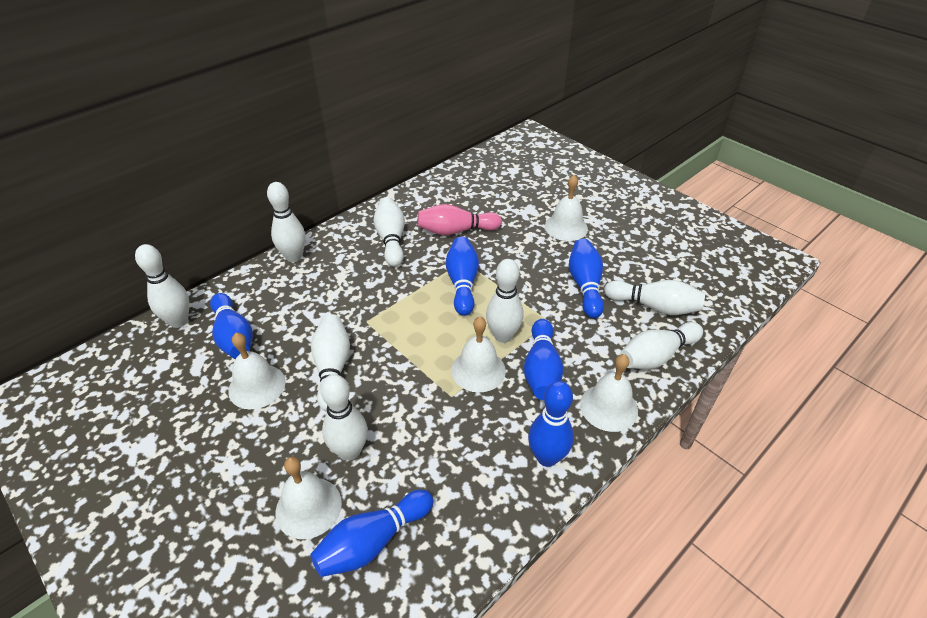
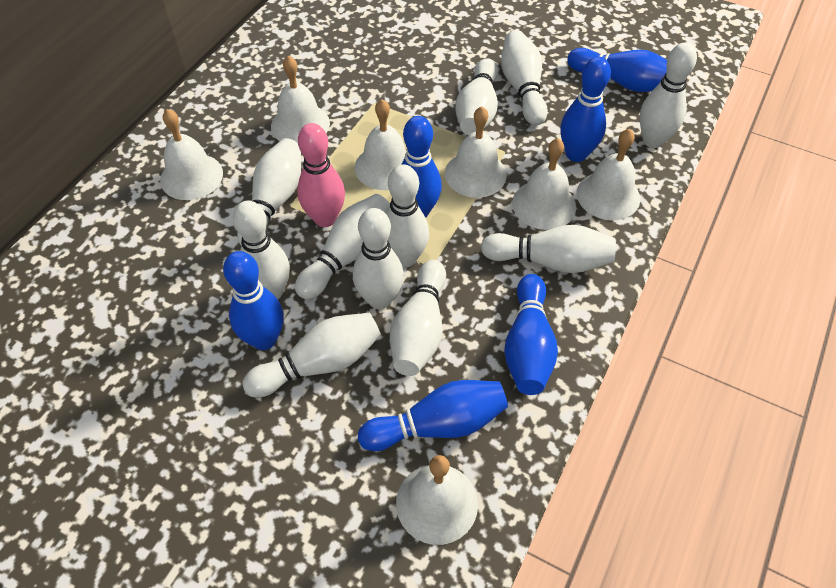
white bell: [228,333,286,409] [276,457,342,539] [451,317,506,393] [545,175,588,241] [580,354,638,432] = 5 -> [160,109,223,200] [271,56,330,143] [355,99,407,190] [396,455,478,545] [445,107,507,198] [512,138,576,230] [577,129,640,220] = 7
white bowling pin: [135,244,189,328] [267,182,306,262] [311,314,350,412] [320,374,368,460] [374,197,405,267] [486,259,524,343] [604,280,705,315] [620,322,703,369] = 8 -> [233,201,290,299] [237,138,301,246] [242,313,381,397] [295,194,390,299] [353,208,404,309] [386,164,429,267] [390,260,446,376] [455,58,498,135] [481,225,616,273] [501,30,548,125] [640,42,697,148] = 11

